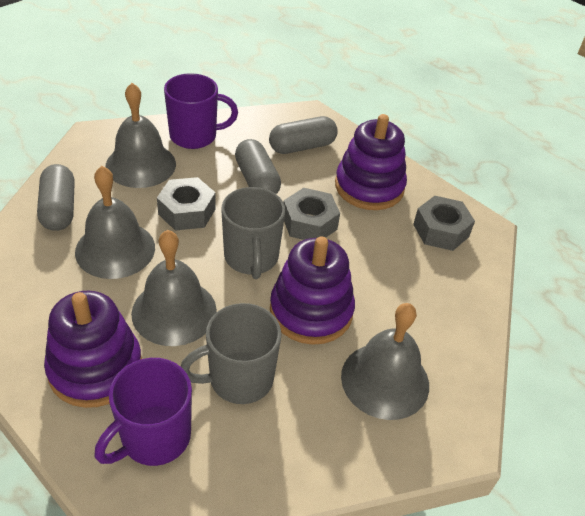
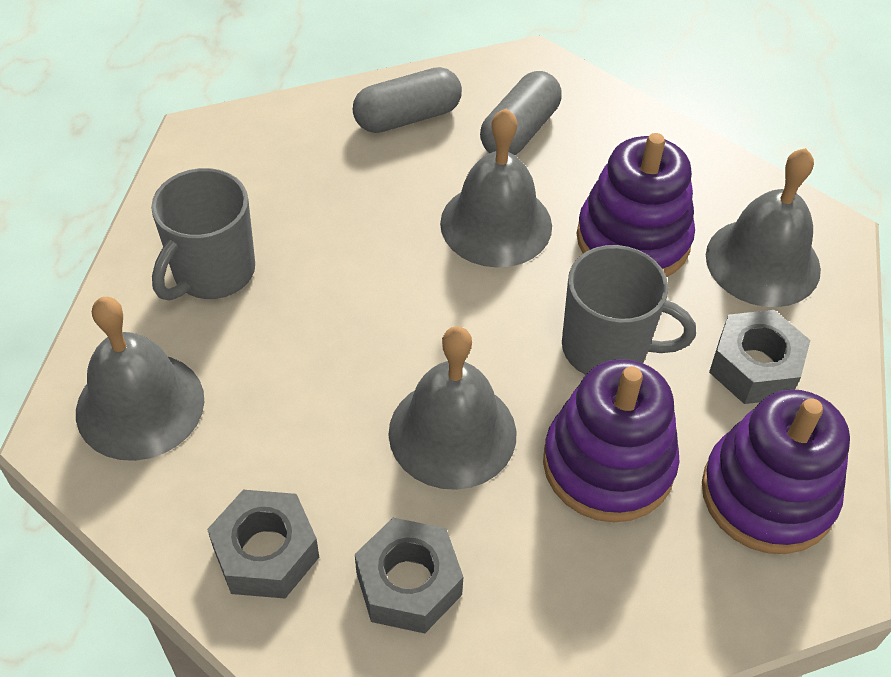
grey capsule: [37,164,75,231] [235,139,281,194] [269,116,338,154] = 3 -> [353,67,462,133] [480,71,562,155] = 2
purple mug: [94,358,192,466] [164,73,238,149] = 2 -> none = 0

